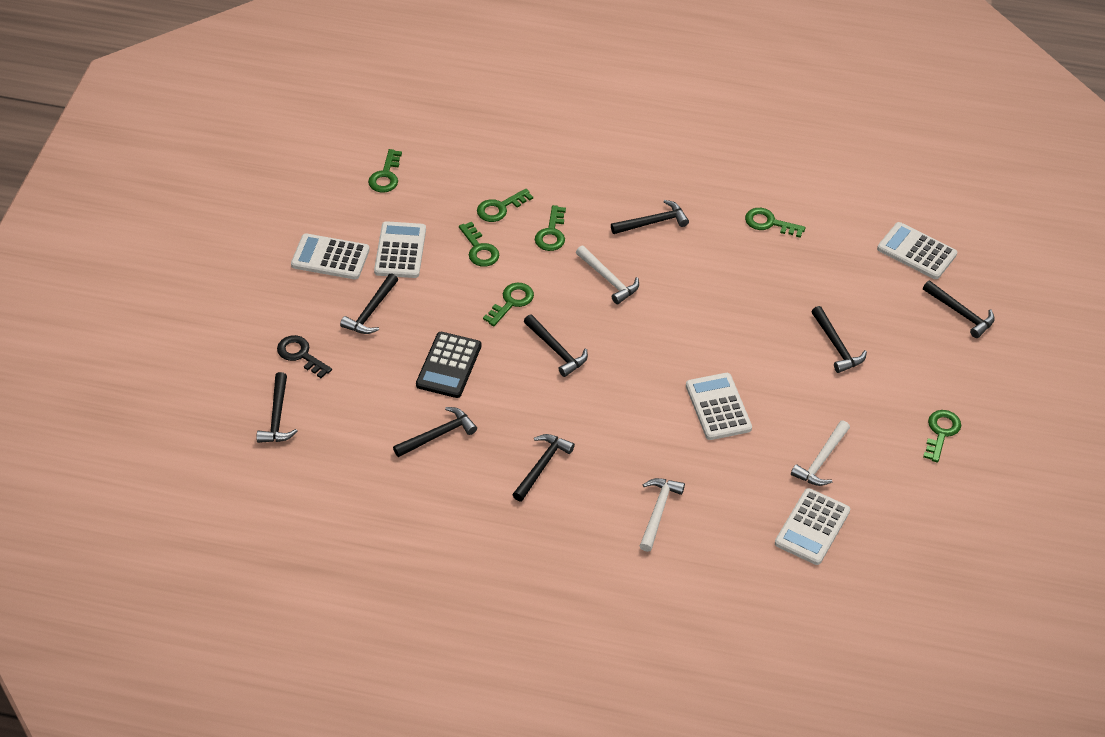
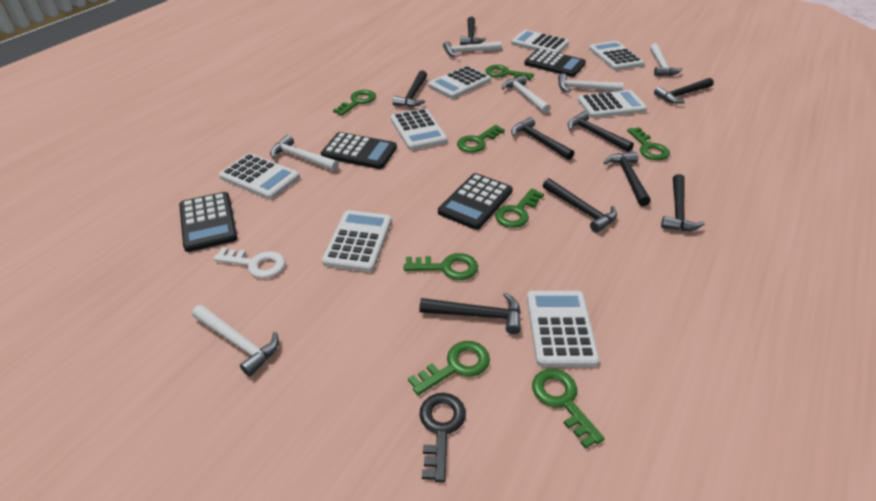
black calculator: [416,332,481,398] = 1 -> [179,192,237,252] [321,132,397,169] [438,173,513,230] [524,49,586,77] = 4
black hammer: [256,372,297,443] [340,273,398,334] [393,407,477,457] [512,434,575,501] [524,314,588,377] [611,200,689,234] [811,306,867,373] [923,281,995,338] = 8 -> [392,70,427,107] [419,293,521,334] [460,17,486,45] [511,117,574,160] [543,178,617,233] [567,111,634,152] [604,152,651,206] [654,78,714,103] [661,174,705,231] = 9
green key: [368,149,402,192] [459,222,499,267] [477,189,533,222] [483,283,534,326] [535,205,566,251] [745,208,806,238] [923,410,961,463] = 7 -> [333,90,376,116] [404,253,478,280] [408,341,490,395] [457,125,505,153] [485,65,534,80] [495,188,544,228] [532,369,605,449] [627,127,670,161] = 8
white calculator: [291,233,370,280] [374,221,426,278] [686,373,752,440] [775,488,850,565] [877,222,957,279] = 5 -> [219,153,300,199] [322,210,392,272] [390,108,448,150] [428,66,491,99] [511,30,569,53] [527,291,600,367] [577,90,647,118] [589,41,644,70] = 8
white hammer: [576,246,639,304] [640,478,685,552] [791,421,850,486] = 3 -> [192,305,279,376] [270,135,339,171] [443,41,502,57] [502,75,551,113] [558,73,624,93] [650,43,683,76] = 6
white key: none = 0 -> [213,248,285,278] = 1

